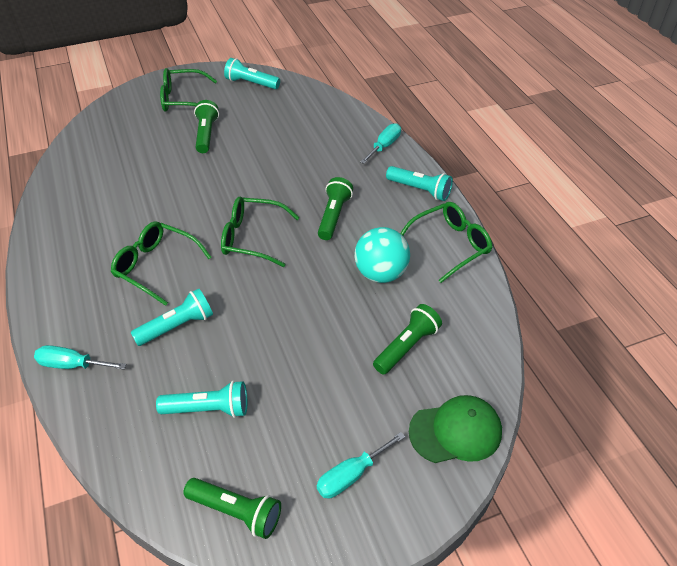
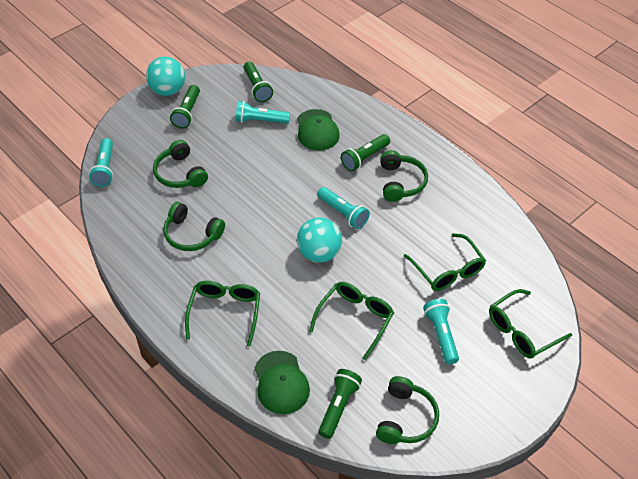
green cap: [409,395,502,463] = 1 -> [255,351,310,414] [297,109,340,151] = 2
green headphones: none = 0 -> [153,140,208,188] [163,202,225,251] [376,376,439,444] [380,150,428,202] = 4
turquoise ball: [355,227,410,283] = 1 -> [146,57,185,96] [297,217,342,263] = 2
turquoise screwdriver: [34,345,127,370] [317,432,405,498] [360,123,401,164] = 3 -> none = 0

